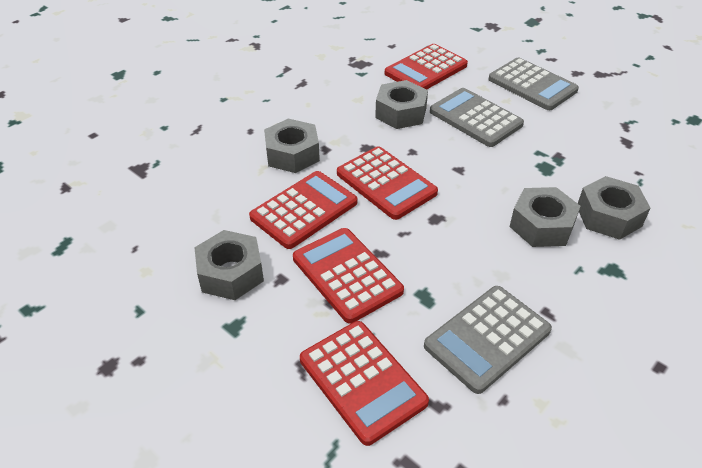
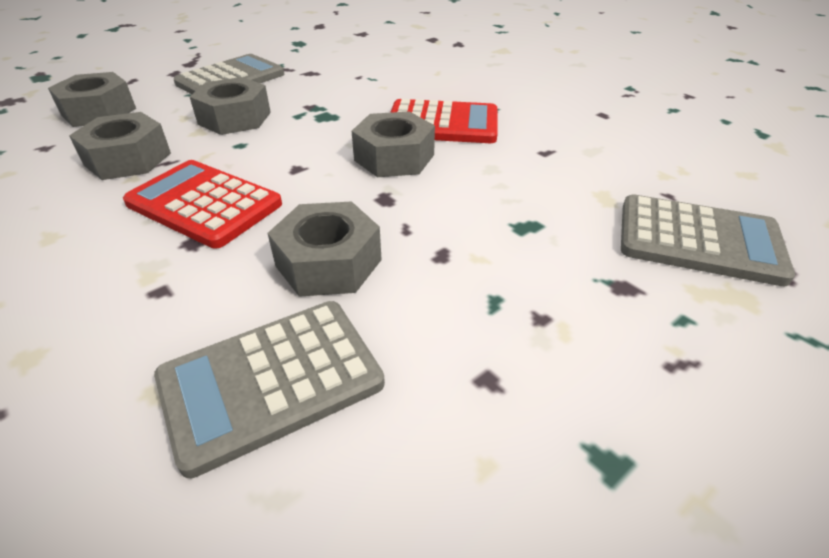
red calculator: [249,171,357,249] [293,228,404,324] [300,321,429,446] [337,146,438,220] [385,44,468,90] = 5 -> [123,160,282,249] [390,99,498,143] = 2

